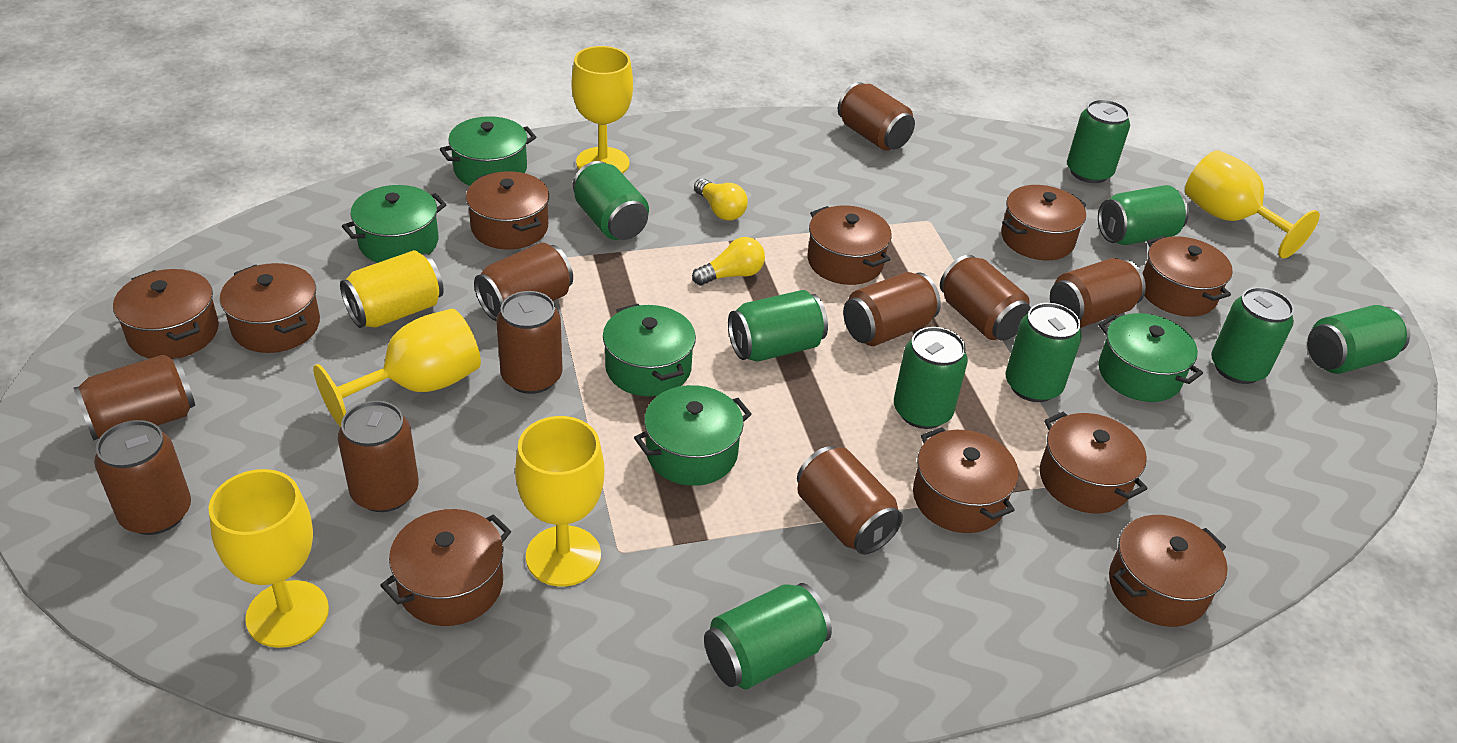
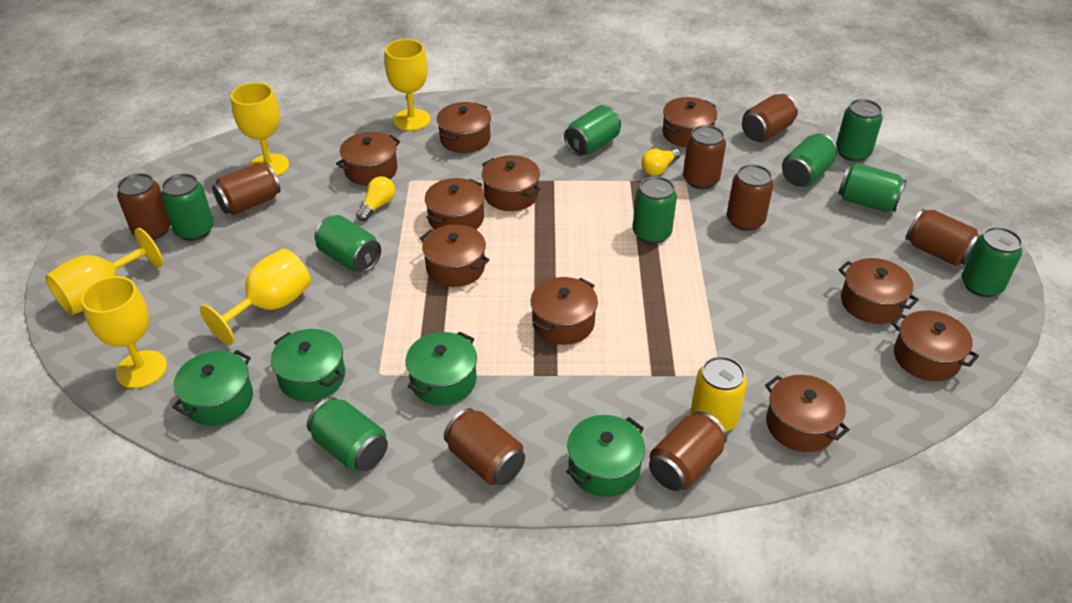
brown can: [73,354,195,441] [94,420,191,535] [338,401,419,512] [474,242,573,321] [496,291,563,394] [797,446,903,555] [838,82,915,151] [843,272,941,346] [940,255,1031,341] [1050,258,1146,328] = 10 -> [117,173,171,240] [212,163,281,215] [444,408,525,485] [649,411,727,491] [683,125,726,189] [727,164,774,231] [742,94,798,142] [906,209,980,266] = 8
green pot: [342,185,446,263] [440,116,536,186] [603,304,696,397] [634,385,752,486] [1098,313,1203,402] = 5 -> [172,350,253,426] [271,329,345,402] [405,331,477,405] [566,415,645,497] = 4

